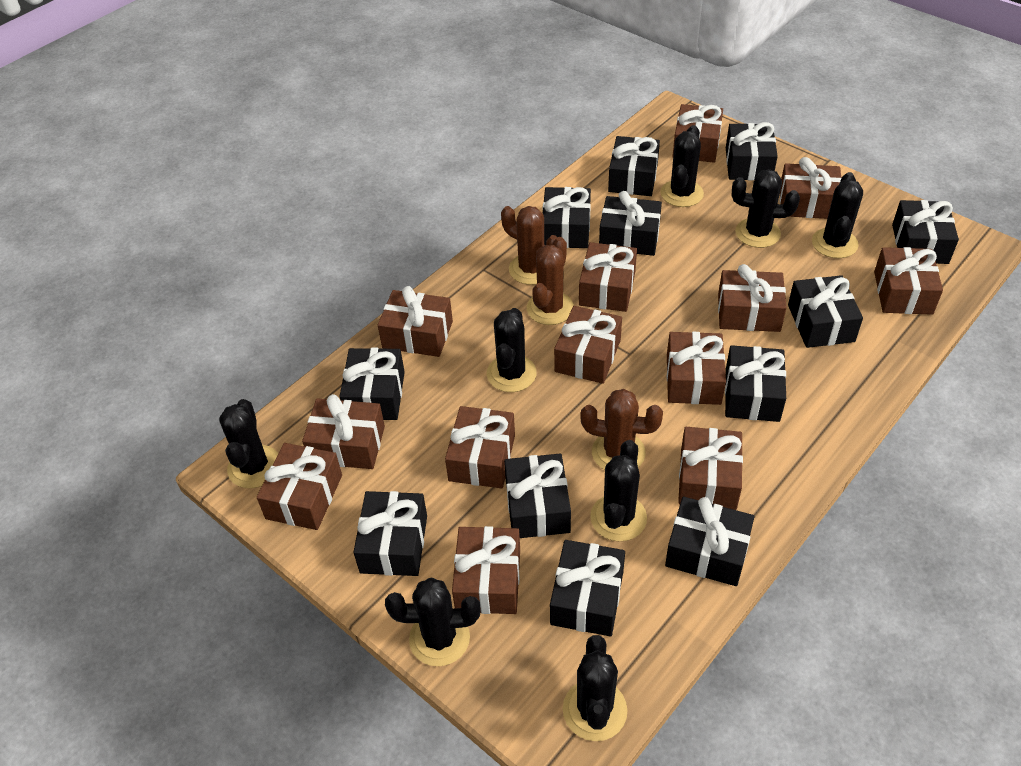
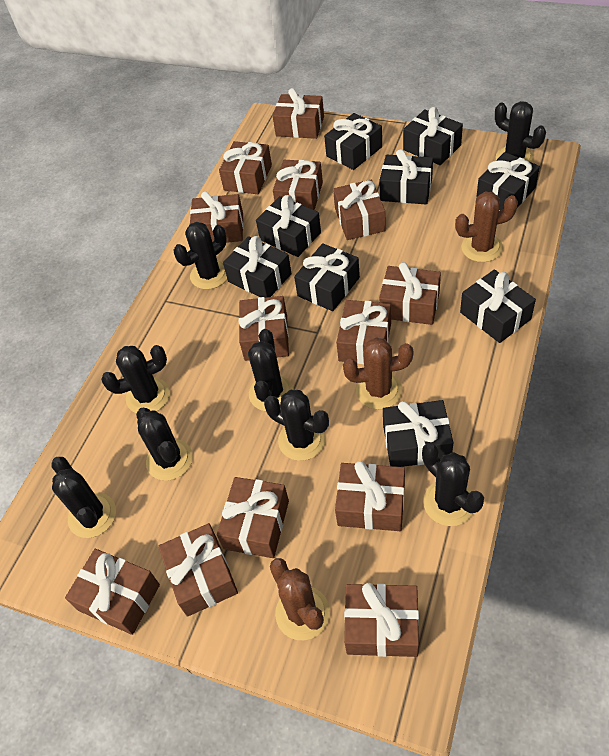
black gift: [339,348,405,420] [354,491,427,576] [504,454,571,538] [543,187,591,248] [550,540,625,636] [599,191,662,256] [608,136,660,196] [665,497,754,586] [725,345,786,422] [726,122,778,180] [788,275,863,348] [892,200,959,264] = 12 -> [223,236,292,298] [256,195,321,257] [294,243,360,311] [324,113,382,170] [379,149,433,204] [383,400,453,467] [403,107,463,165] [460,270,536,343] [476,152,540,210] = 9

